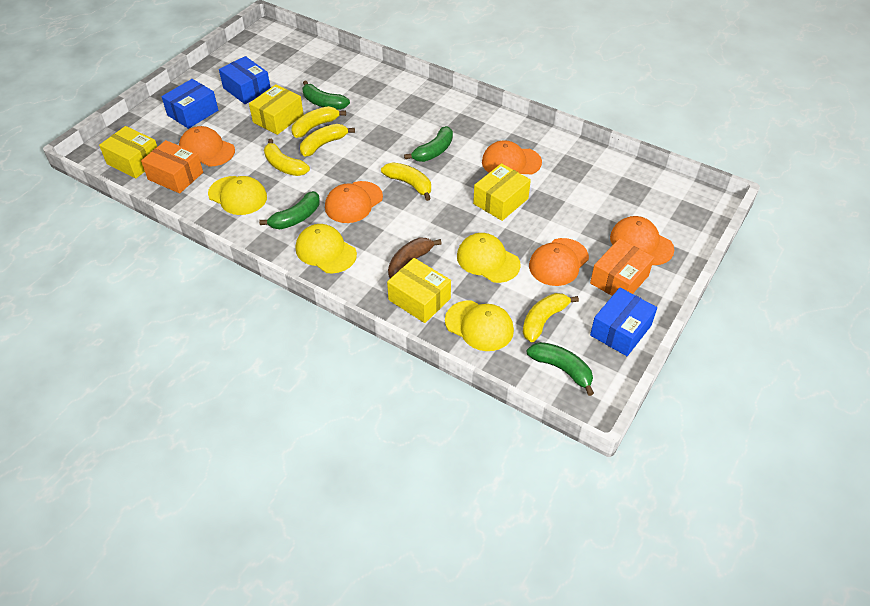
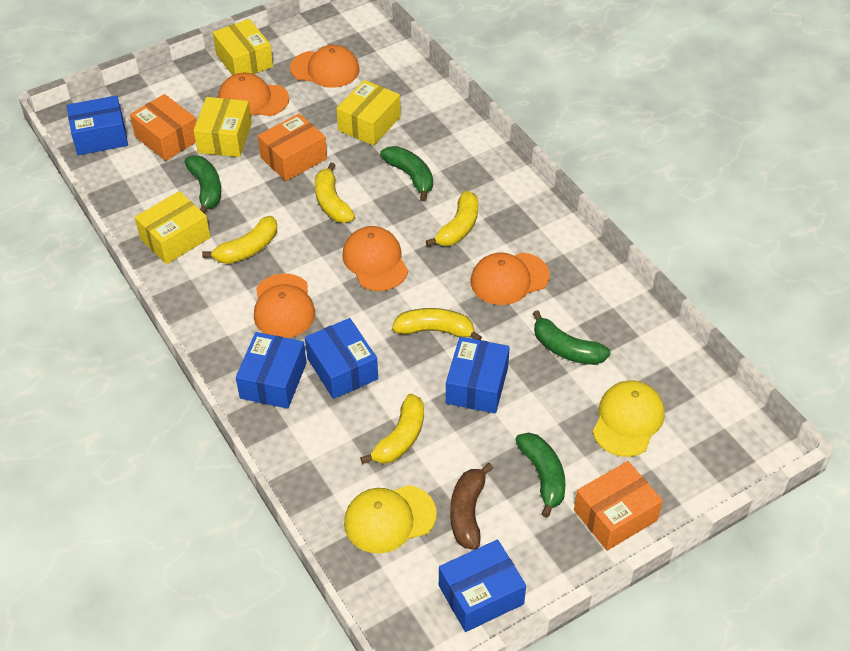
blue box: [161,79,218,129] [219,56,271,104] [590,288,657,356] = 3 -> [67,95,128,155] [236,332,307,409] [305,318,378,399] [439,540,526,632] [446,337,510,413] = 5
orange box: [141,140,203,193] [590,239,654,296] = 2 -> [130,94,196,161] [258,114,327,181] [574,461,663,551] = 3
yellow cap: [208,176,267,215] [296,224,357,273] [445,300,514,351] [457,233,521,283] = 4 -> [344,485,437,553] [593,381,665,457] = 2

